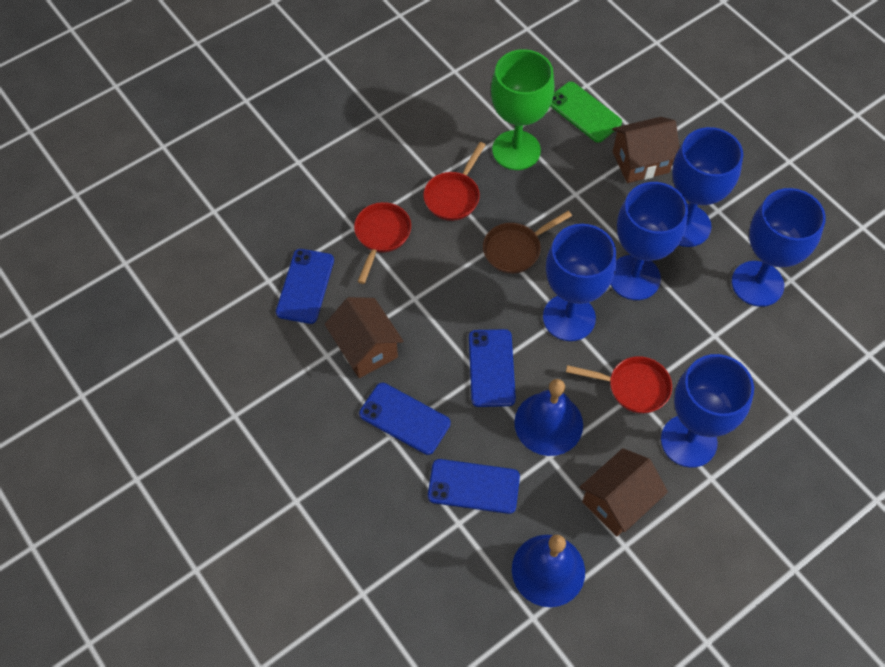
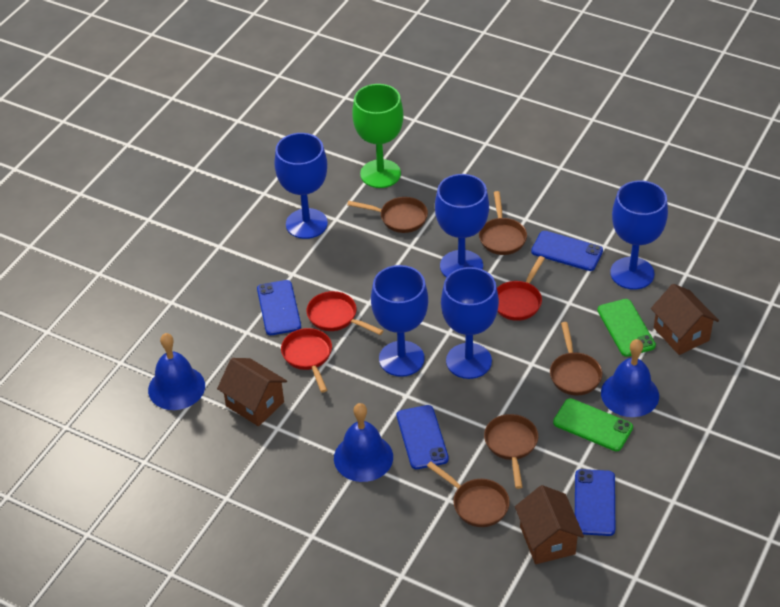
blue bell: [512,535,585,607] [514,379,583,456] = 2 -> [148,333,205,410] [334,403,393,482] [601,339,659,417] = 3
brown pan: [483,211,572,274] = 1 -> [347,197,428,233] [427,462,510,527] [479,191,527,255] [484,414,538,489] [550,322,602,395] = 5
green phone: [550,82,622,142] = 1 -> [553,398,633,451] [597,299,656,357] = 2

